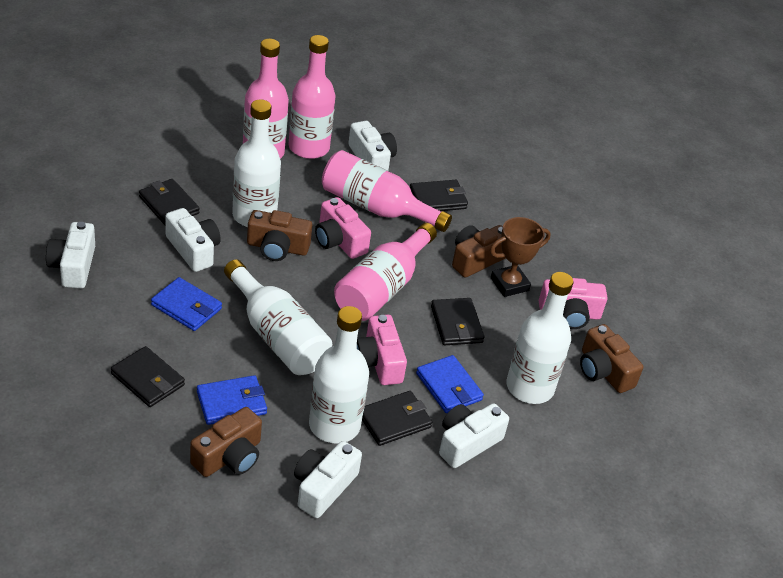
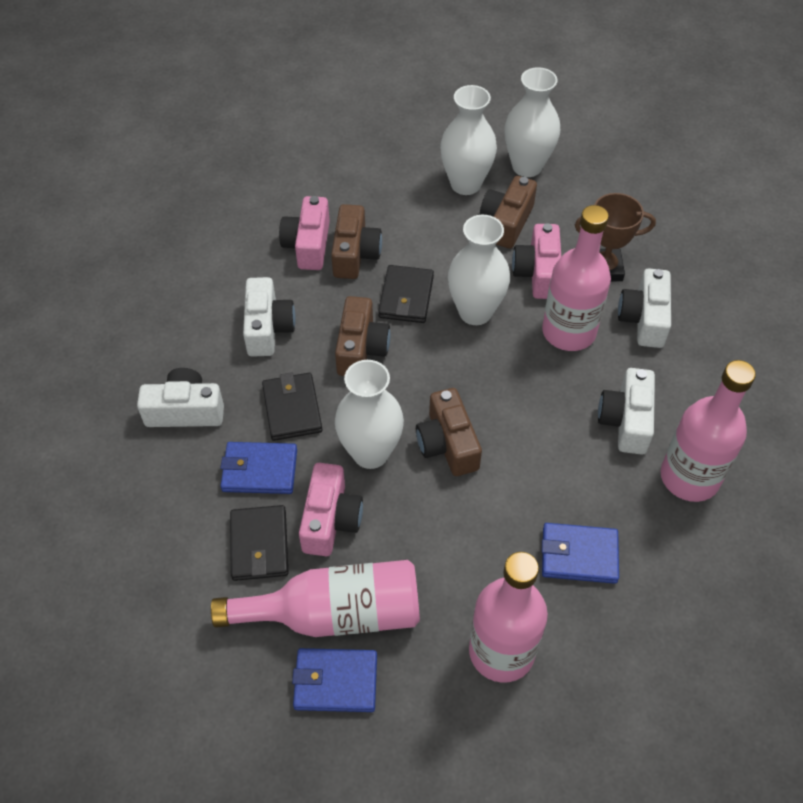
black wallet: [111,346,185,407] [139,179,200,226] [362,391,432,446] [410,180,468,211] [431,298,484,345] = 5 -> [230,505,288,581] [262,372,323,441] [378,265,434,323] = 3
white bottle: [224,259,332,375] [232,99,281,227] [309,306,369,444] [506,272,573,404] = 4 -> none = 0
white camera: [46,222,95,288] [165,208,221,272] [294,441,362,518] [349,121,397,171] [439,403,509,468] = 5 -> [137,368,224,427] [243,277,296,357] [598,368,655,455] [618,268,671,348] = 4
white vase: none = 0 -> [335,360,404,469] [440,85,497,195] [448,215,510,325] [504,67,560,177] = 4

